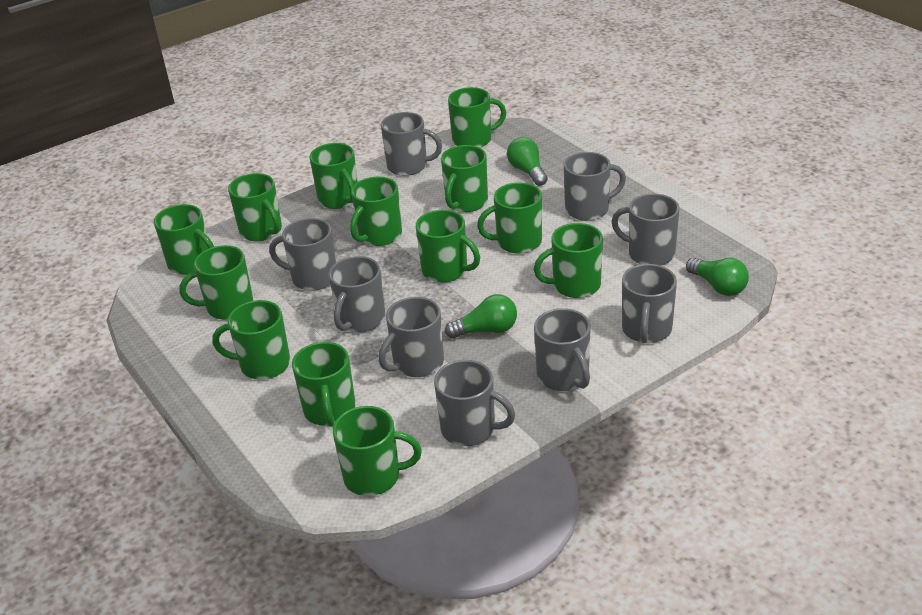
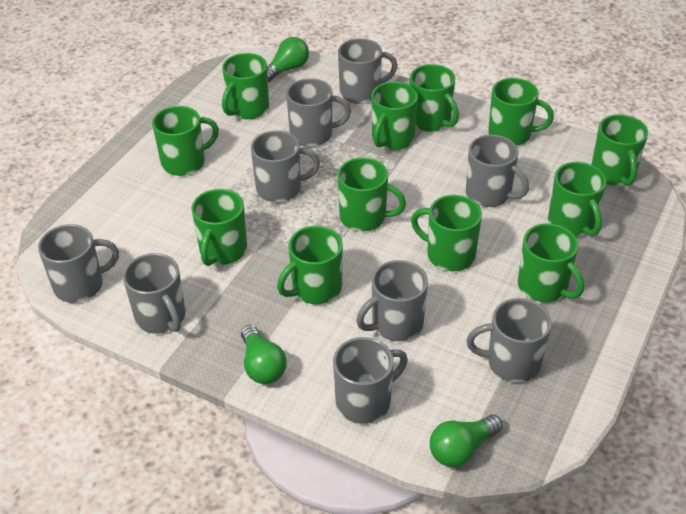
green mug: [154,204,214,275] [179,245,253,320] [212,300,290,380] [228,173,282,241] [292,342,356,427] [309,143,358,209] [333,406,422,496] [350,176,402,246] [416,210,480,283] [441,145,488,212] [448,87,506,148] [477,182,542,254] [533,223,603,298] = 13 -> [152,106,219,176] [191,189,247,266] [222,53,269,119] [277,226,343,304] [338,158,406,231] [371,82,418,150] [410,64,459,132] [411,195,482,272] [488,78,554,146] [518,223,584,302] [548,162,606,236] [591,114,648,186] = 12

